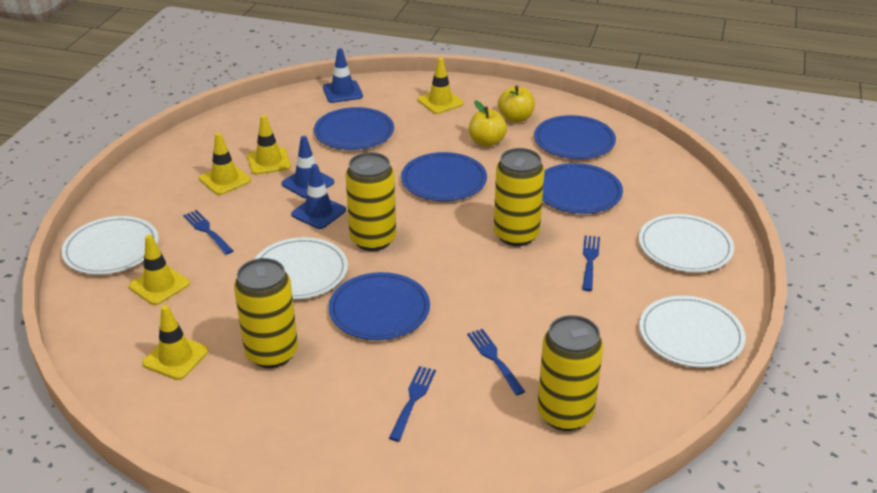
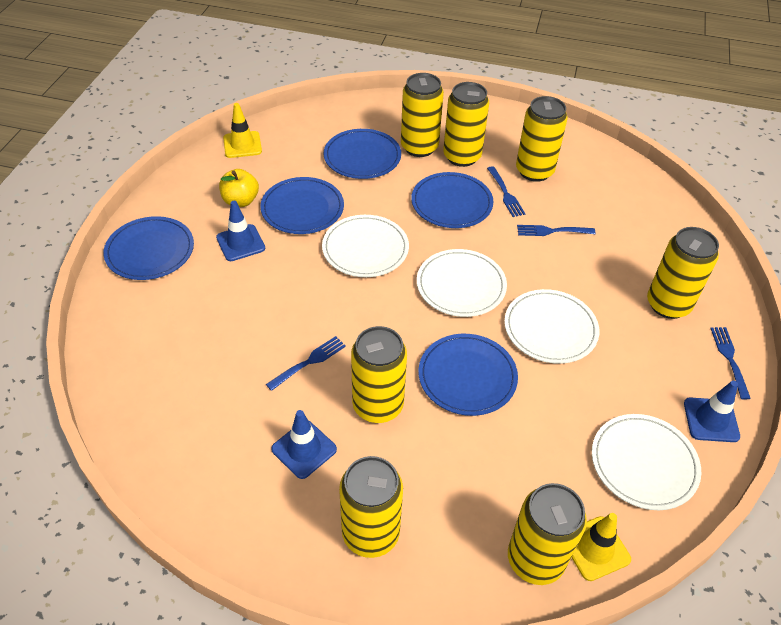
yellow apple: [469,101,507,147] [498,85,535,123] = 2 -> [219,169,259,207] = 1
yellow can: [234,258,298,368] [345,152,396,251] [494,148,545,246] [537,315,603,431] = 4 -> [339,456,403,558] [351,326,407,423] [401,73,444,157] [443,82,489,167] [508,483,587,585] [516,96,568,182] [647,227,719,319] = 7
yellow traffic cone: [129,235,190,305] [142,305,209,380] [199,133,251,195] [247,115,291,175] [418,58,464,114] = 5 -> [223,103,262,158] [572,513,631,581] = 2

